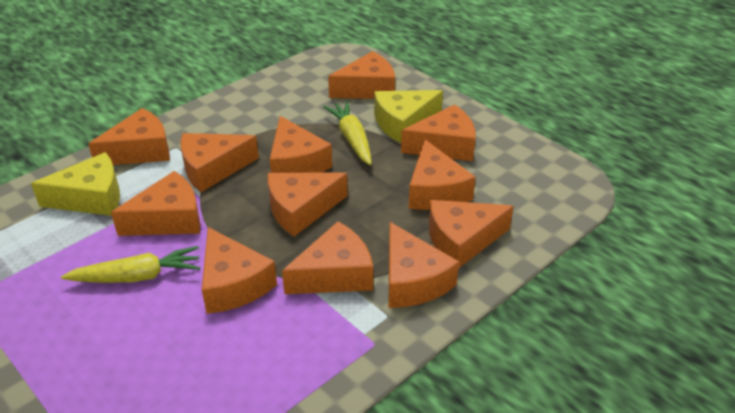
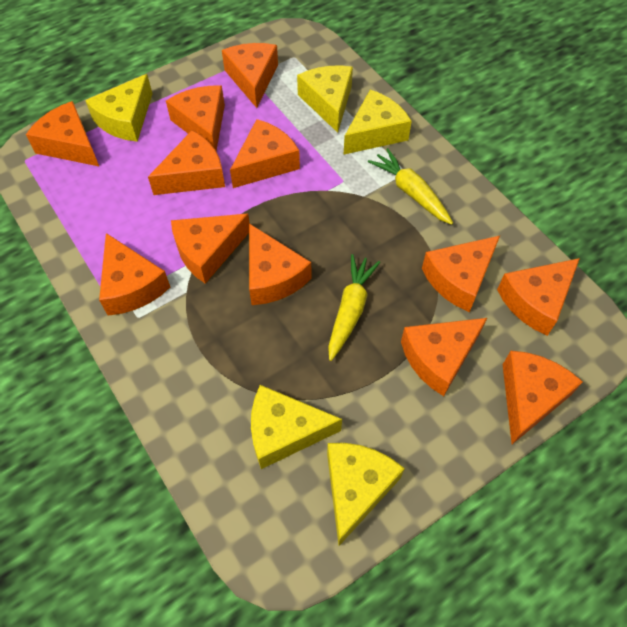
yellow cheese: [31,152,120,216] [374,90,443,143] = 2 -> [85,74,153,142] [251,385,342,469] [297,65,353,133] [327,443,405,546] [343,90,412,155] = 5

